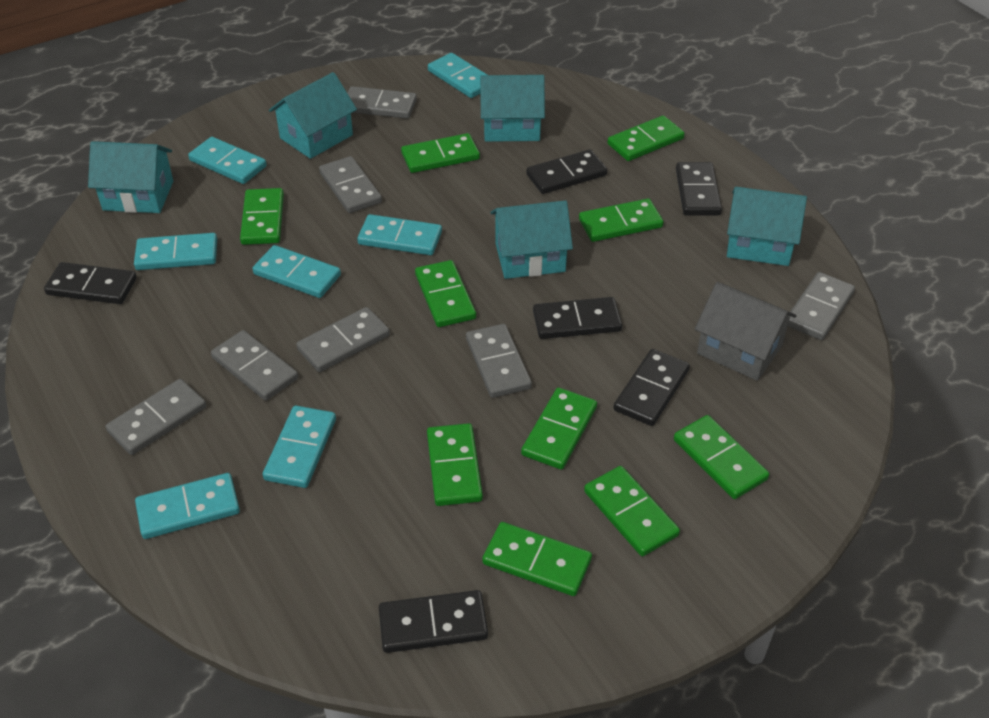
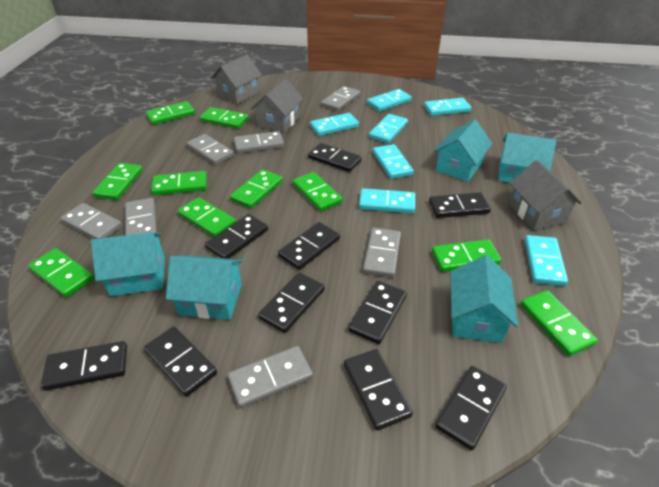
black domino: [44,262,137,304] [379,590,488,653] [526,150,607,194] [533,297,622,339] [614,349,690,426] [676,162,722,215] = 6 -> [41,341,127,391] [144,327,217,397] [205,214,268,259] [258,272,325,333] [278,222,340,270] [308,143,362,172] [344,349,413,431] [348,281,407,344] [429,192,491,218] [435,366,507,450] = 10
grey house: [695,282,796,381] = 1 -> [211,54,262,104] [251,78,303,133] [509,160,582,231] = 3

